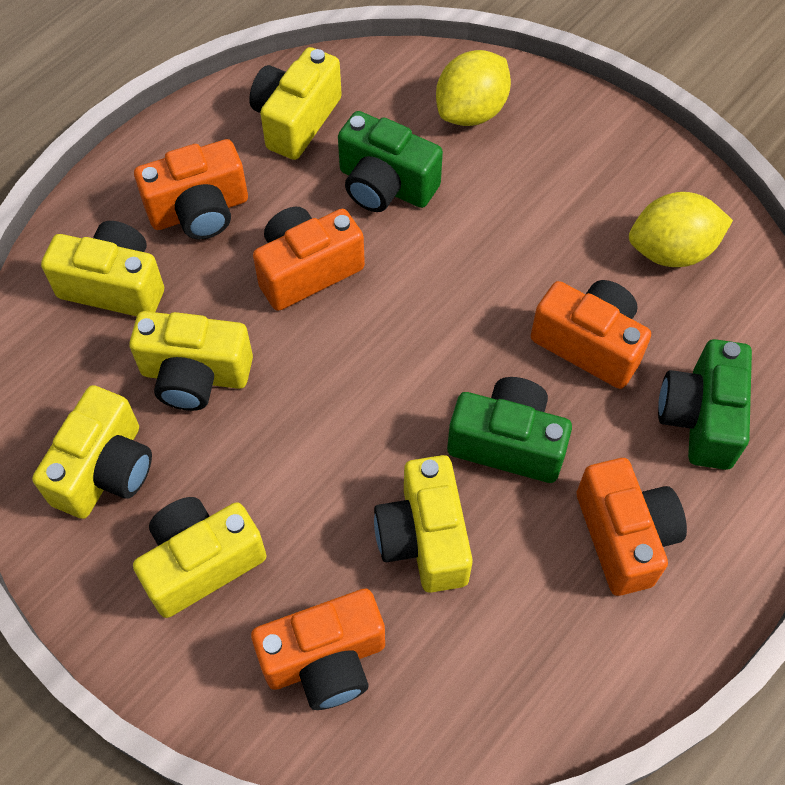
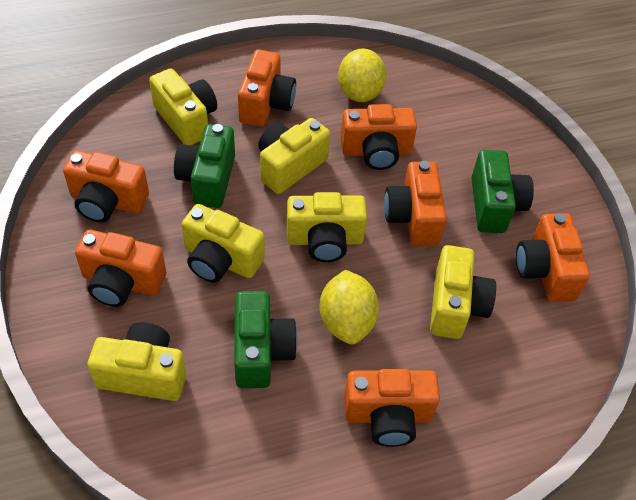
orange camera: [134,139,248,239] [251,589,385,710] [253,207,365,311] [531,280,651,389] [577,458,687,596] = 5 -> [63,150,149,222] [75,230,166,307] [238,49,296,127] [341,104,417,170] [344,369,440,447] [384,161,447,246] [516,213,590,302] = 7

